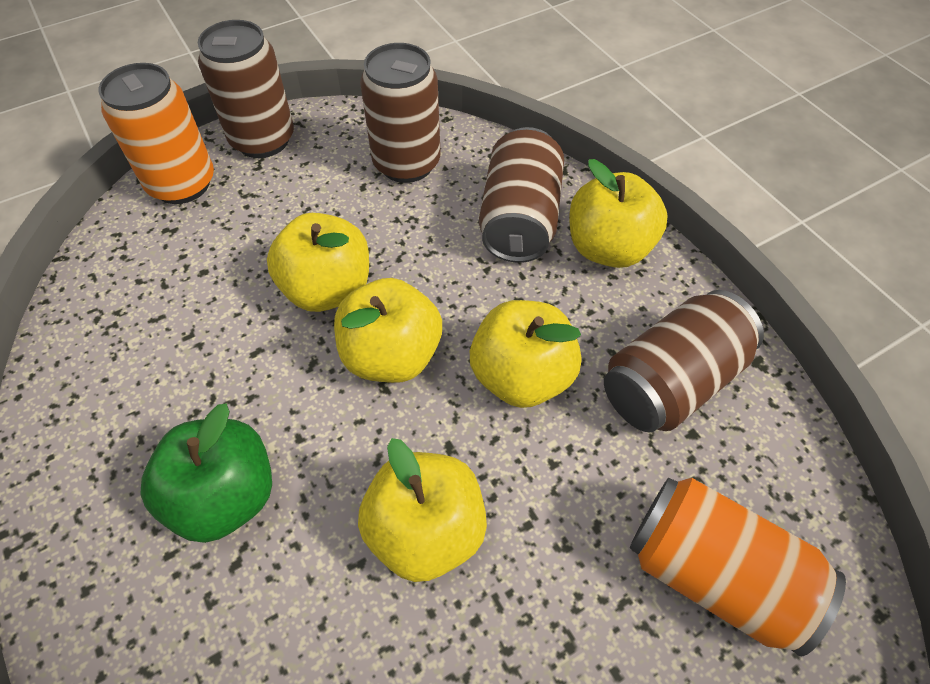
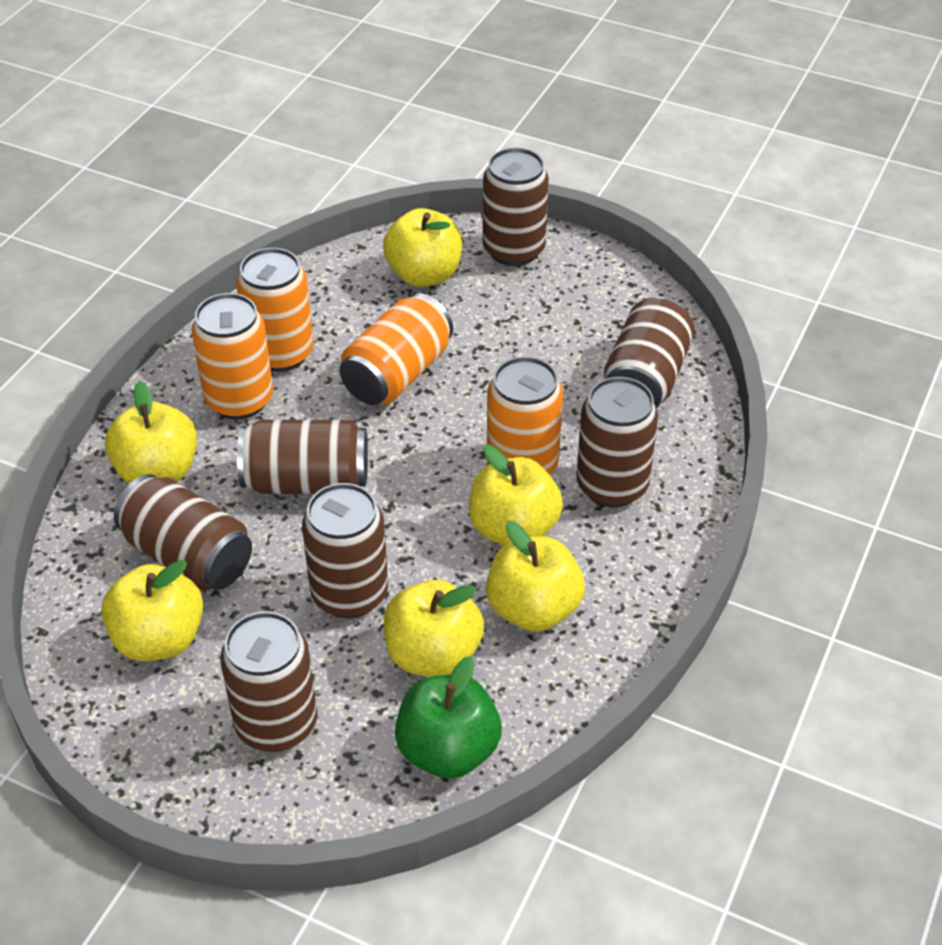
brown can: [198,20,294,158] [360,43,440,183] [479,127,564,263] [604,290,764,432] = 4 -> [114,474,252,591] [220,611,317,752] [237,420,368,494] [302,483,388,618] [483,148,549,266] [576,377,658,507] [604,296,695,408] = 7
orange can: [98,63,214,204] [630,478,846,656] = 2 -> [191,293,273,420] [236,248,314,372] [340,293,453,405] [487,356,563,475] = 4
yellow apple: [267,213,369,312] [334,278,442,383] [358,438,487,582] [470,300,581,408] [569,159,668,268] = 5 -> [101,560,203,661] [105,381,197,484] [383,208,462,287] [384,580,484,677] [469,445,563,545] [486,521,585,632] = 6

